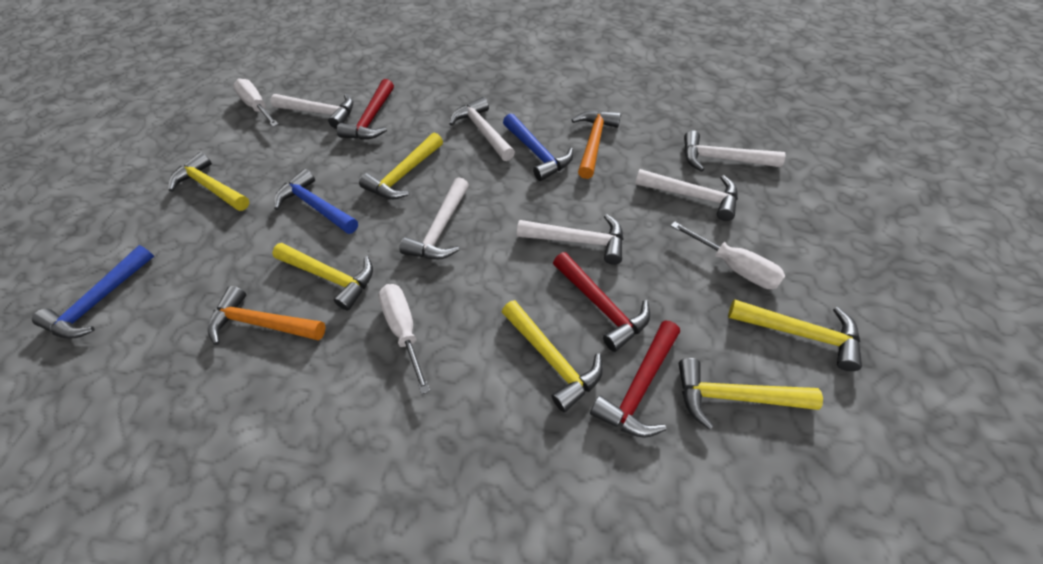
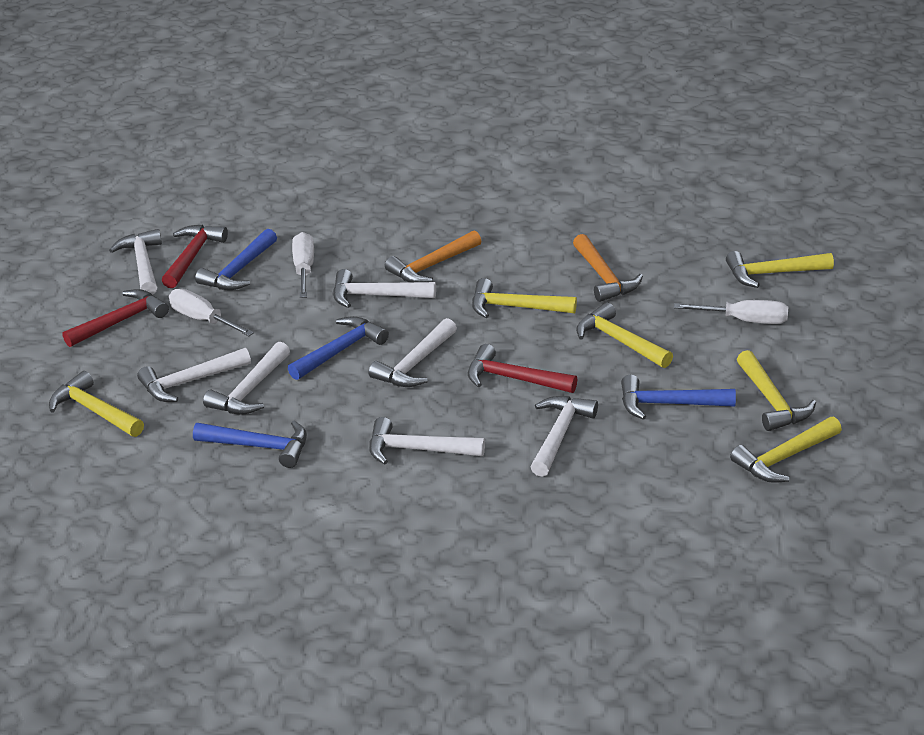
blue hammer: [32,245,154,338] [274,169,358,234] [503,113,573,181] = 3 -> [193,420,307,468] [195,229,277,290] [288,316,389,380] [621,375,736,420] = 4
white hammer: [271,94,353,129] [399,177,469,259] [449,97,515,161] [517,214,623,265] [635,169,738,221] [684,130,786,172] = 6 -> [109,229,162,295] [137,348,251,402] [203,341,290,414] [333,269,436,308] [369,318,457,387] [369,417,485,464] [531,396,598,477] = 7

